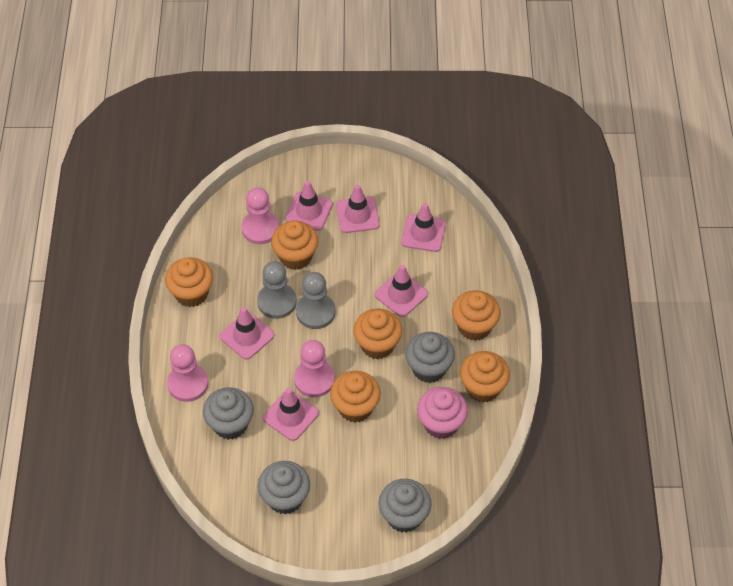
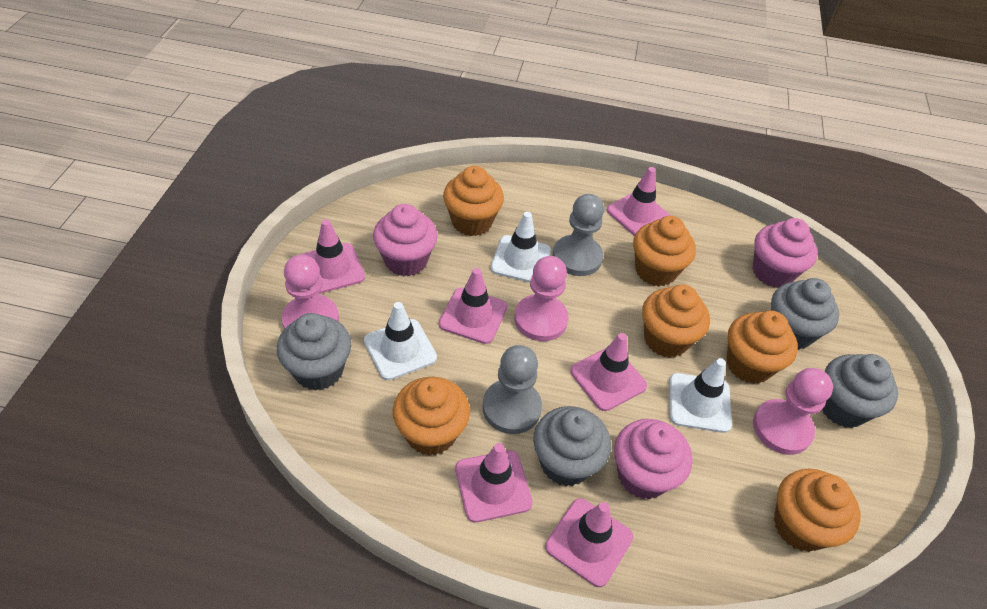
pink cupcake: [417,387,468,439] = 1 -> [373,204,438,276] [614,419,692,499] [752,218,818,288] = 3
white traffic cone: none = 0 -> [364,302,437,380] [490,212,551,283] [669,358,732,433] = 3

